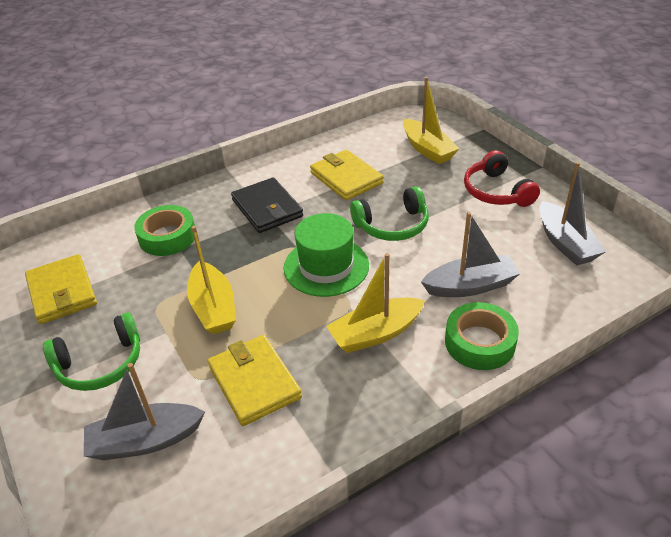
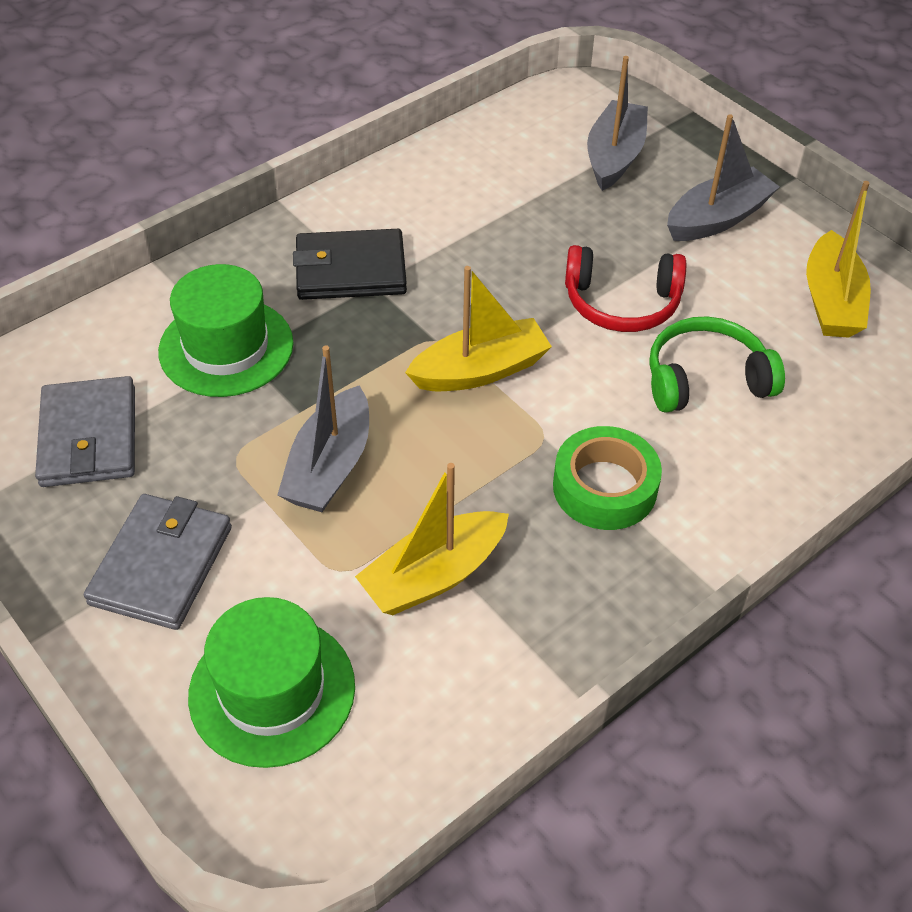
green hat: [284,213,369,297] = 1 -> [158,264,293,397] [188,597,355,768] = 2
green headphones: [43,312,140,391] [350,186,429,241] = 2 -> [649,316,785,413] = 1
green tape: [134,205,195,256] [445,302,519,370] = 2 -> [553,426,662,530] = 1
grey wallet: none = 0 -> [35,376,135,487] [84,494,232,630] = 2
yellow wallet: [25,254,97,324] [208,335,302,426] [310,150,384,200] = 3 -> none = 0

